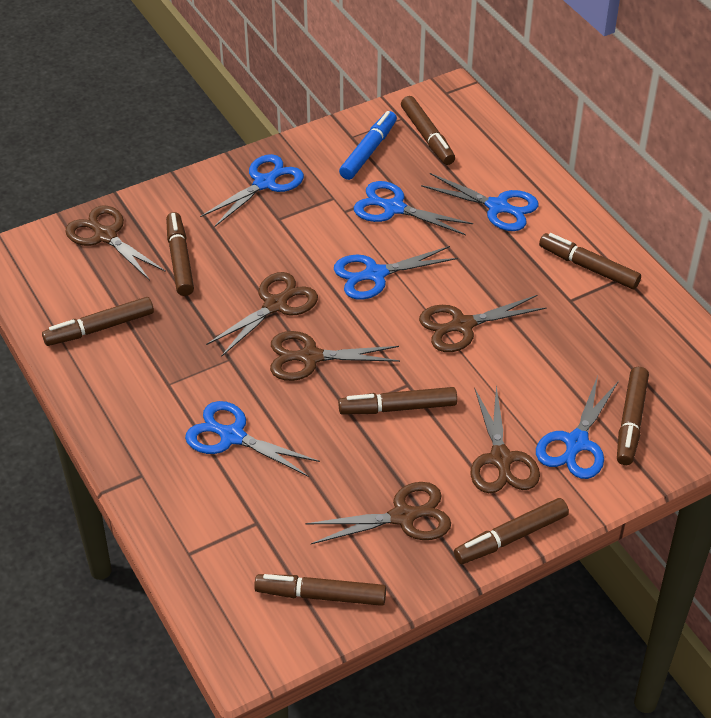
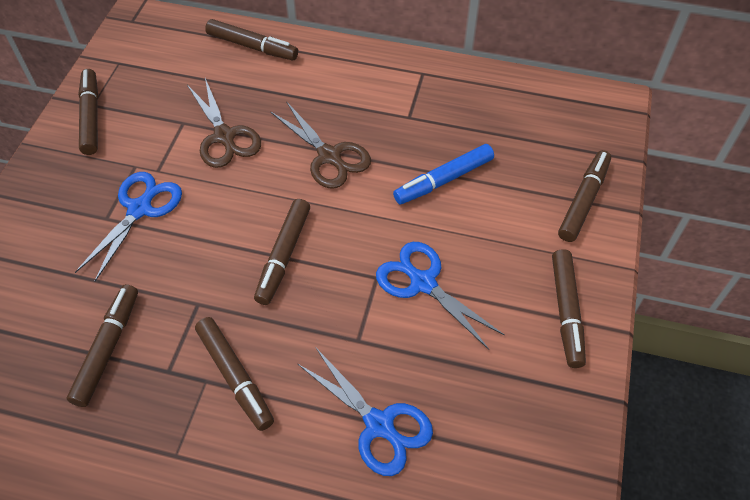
blue scissors: [185,401,320,477] [200,154,304,227] [334,246,458,300] [354,181,473,235] [421,173,538,231] [536,376,619,479] = 6 -> [75,172,182,282] [298,347,433,476] [376,242,505,350] = 3
brown marker: [42,297,154,346] [166,212,194,296] [254,574,386,606] [338,387,457,414] [401,96,455,165] [454,498,569,564] [539,233,641,289] [617,367,649,465] = 8 -> [67,284,138,407] [78,69,98,155] [195,317,274,431] [205,19,298,61] [254,199,310,305] [552,249,586,368] [558,150,611,242] = 7
brown scissors: [65,205,166,280] [206,272,318,357] [270,331,400,381] [306,482,451,544] [419,295,547,352] [471,385,540,493] = 6 -> [187,78,261,168] [271,101,371,189] = 2

